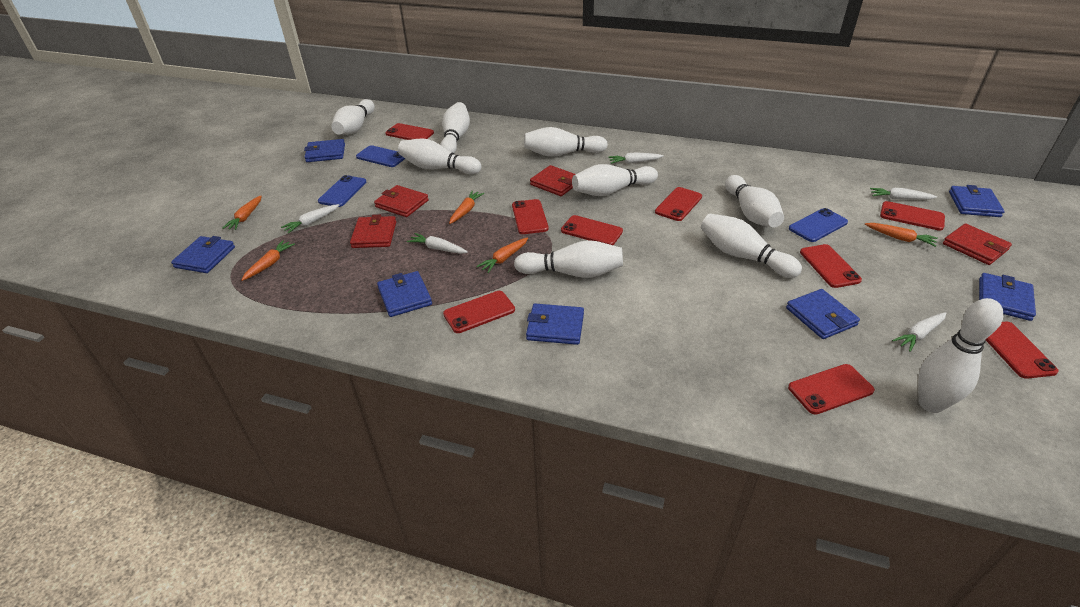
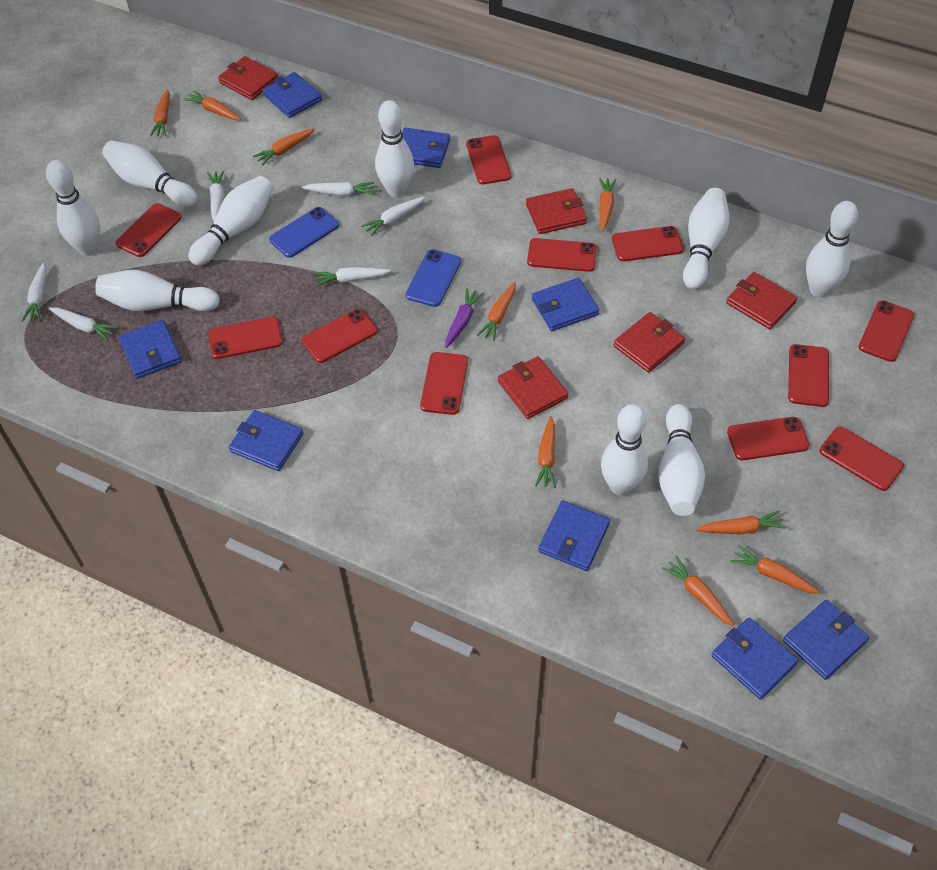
blue phone: [318,175,366,207] [356,145,405,167] [789,208,848,242] = 3 -> [269,207,339,258] [405,249,461,307] = 2
blue wallet: [171,236,235,273] [304,139,345,162] [377,271,432,317] [526,303,584,345] [786,289,860,339] [949,185,1005,217] [979,273,1036,321] = 7 -> [119,320,182,379] [229,410,304,471] [262,72,322,118] [402,127,450,168] [532,278,599,331] [538,500,610,571] [712,617,798,700] [783,600,869,680] = 8
orange carrot: [222,195,262,230] [242,240,295,281] [449,191,484,224] [476,237,528,273] [865,223,938,247] = 5 -> [150,89,170,137] [184,90,241,120] [253,128,315,165] [477,282,516,341] [535,416,556,488] [599,178,617,231] [661,556,735,627] [696,511,786,534] [730,545,820,594] = 9
purple carrot: none = 0 -> [445,288,484,348] = 1
red phone: [385,123,434,140] [443,291,515,333] [512,199,549,234] [561,215,623,245] [655,187,702,221] [788,364,875,415] [800,244,862,288] [880,201,945,231] [986,322,1059,379] = 9 -> [116,203,181,257] [208,317,283,359] [302,309,377,363] [420,352,468,415] [466,135,511,184] [527,238,597,272] [612,226,684,261] [727,417,809,460] [788,344,829,407] [820,426,904,491] [858,300,915,362] = 11
red wallet: [350,215,396,248] [374,185,429,217] [530,165,576,196] [943,223,1012,265] = 4 -> [218,56,278,100] [498,356,568,419] [526,188,587,234] [614,312,685,373] [726,272,797,329] = 5
white carrot: [281,204,339,233] [407,233,468,254] [608,152,664,164] [870,188,937,200] [892,312,946,352] = 5 -> [22,262,47,322] [49,307,118,341] [207,170,224,221] [302,182,374,196] [314,267,391,286] [361,197,425,236] = 6

